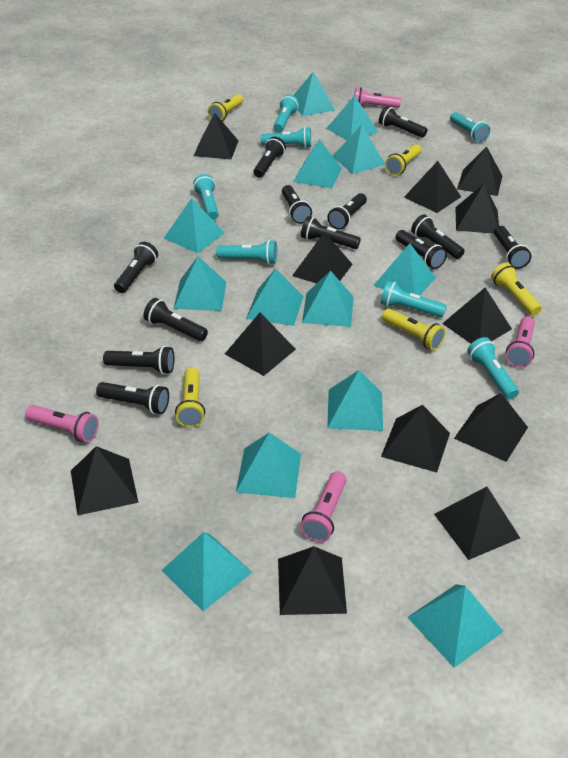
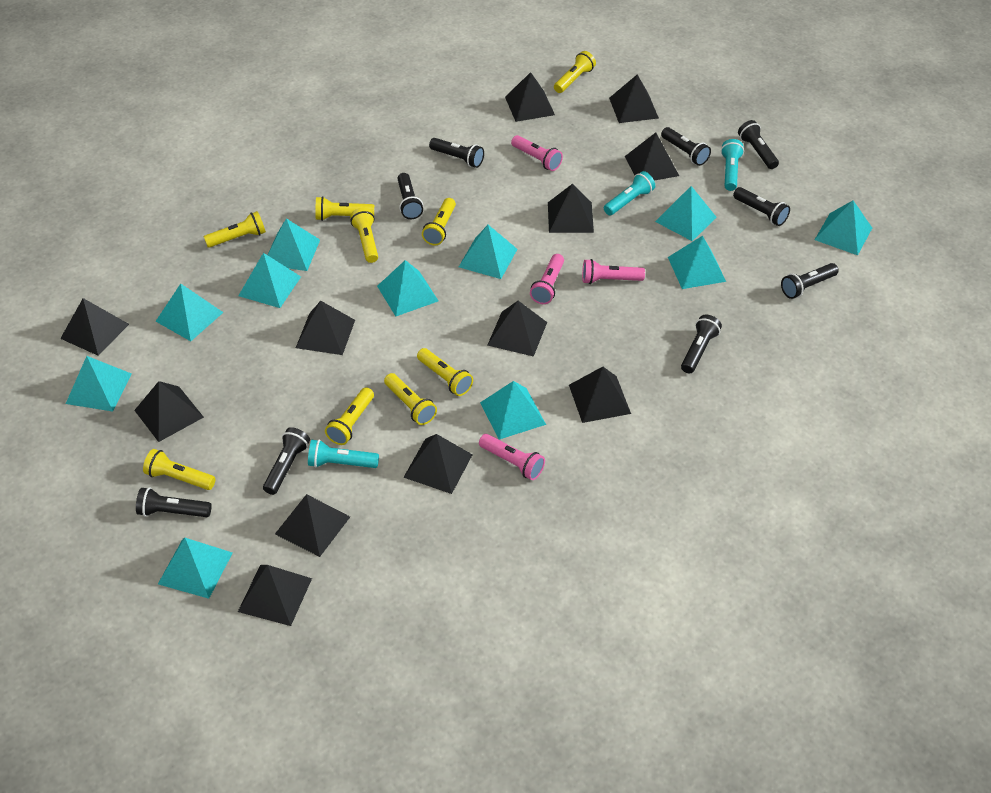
black flashlight: [96,382,169,414] [103,346,174,374] [114,242,158,293] [143,298,208,341] [253,137,286,178] [282,185,312,224] [301,216,361,249] [327,193,367,230] [379,106,427,138] [396,230,447,269] [411,214,465,259] [494,226,531,269] = 12 -> [136,487,212,517] [263,427,310,495] [397,173,423,219] [429,138,484,168] [661,127,711,166] [681,314,722,373] [733,187,790,226] [738,120,779,169] [781,263,839,299] = 9
turquoise flashlight: [193,174,219,220] [216,240,277,265] [261,127,311,148] [273,94,299,132] [381,281,447,317] [450,112,490,142] [467,337,519,400] = 7 -> [308,439,379,468] [604,171,655,215] [721,139,744,191] = 3
turquoise pyramid: [161,532,253,611] [164,198,225,253] [174,257,226,311] [236,433,301,498] [246,268,304,326] [293,72,335,116] [293,139,342,188] [302,271,354,327] [327,96,378,141] [327,370,383,431] [333,125,385,174] [373,243,436,296] [407,584,504,668] = 13 -> [66,356,132,411] [156,283,224,341] [158,538,233,599] [238,253,301,308] [268,218,320,271] [377,260,438,316] [459,225,517,279] [480,381,546,440] [655,186,717,241] [668,236,726,289] [815,200,872,255] = 11
yellow flashlight: [175,367,205,428] [208,94,243,121] [382,309,446,350] [385,144,421,176] [491,263,542,316] = 5 -> [143,449,215,490] [204,211,266,248] [315,196,374,221] [325,387,374,445] [350,208,378,263] [384,373,437,425] [417,348,473,396] [422,198,456,245] [554,51,596,93] = 9

